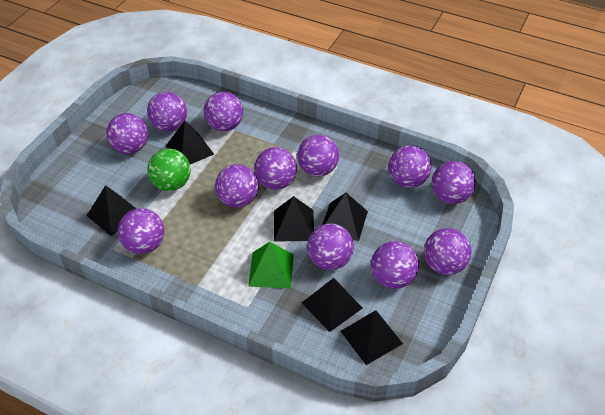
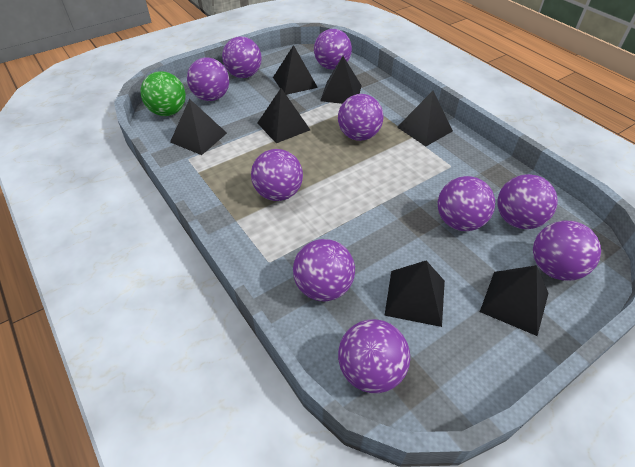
black pyramid: [87,185,136,236] [166,121,214,164] [274,196,314,242] [302,278,363,332] [322,193,368,241] [341,310,403,365] = 6 -> [170,99,227,155] [257,88,310,143] [273,45,318,95] [320,56,362,104] [384,260,445,327] [397,91,453,146] [480,265,549,336] = 7
green pyramid: [248,242,294,289] = 1 -> none = 0
purple ball: [107,113,148,154] [118,208,164,254] [147,92,187,132] [204,92,243,131] [215,164,259,208] [254,147,297,190] [297,135,339,177] [307,223,354,270] [371,241,419,289] [389,145,431,188] [424,228,472,275] [432,161,476,204] = 12 -> [187,58,229,101] [222,37,262,78] [251,149,303,201] [293,239,355,301] [314,29,352,70] [338,94,384,141] [338,319,410,393] [438,176,495,231] [497,174,558,229] [533,221,601,281] = 10

